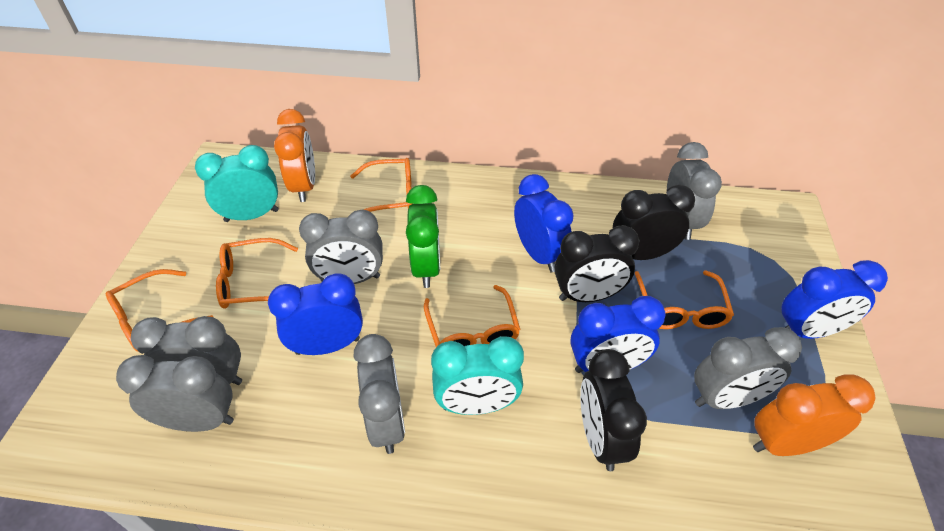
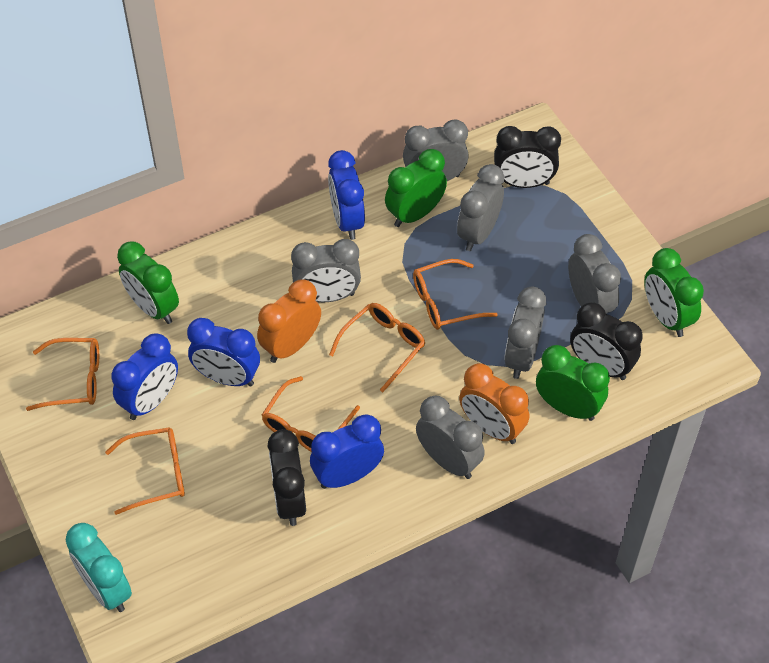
green clock: [406,185,440,288] = 1 -> [117,242,179,324] [385,149,447,227] [536,345,610,421] [644,248,704,337] = 4
turquoise clock: [195,145,279,222] [431,336,524,415] = 2 -> [66,523,132,612] = 1

